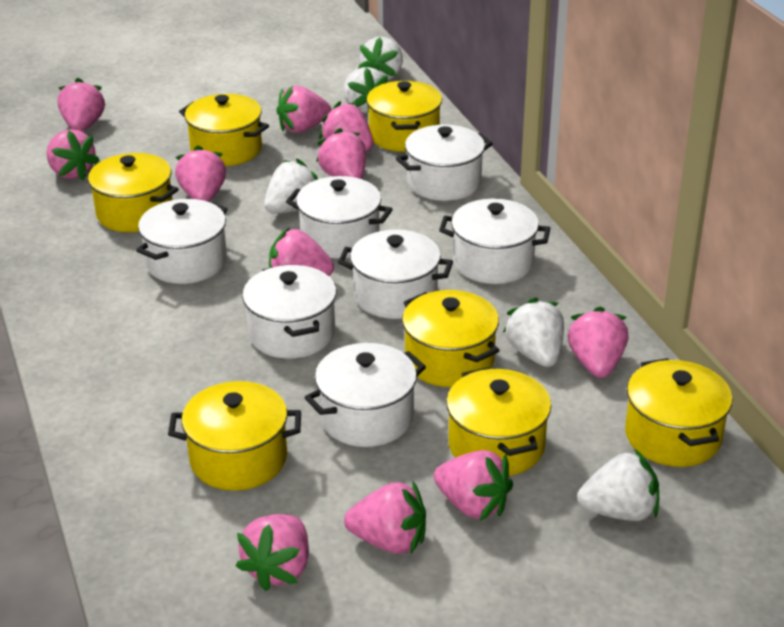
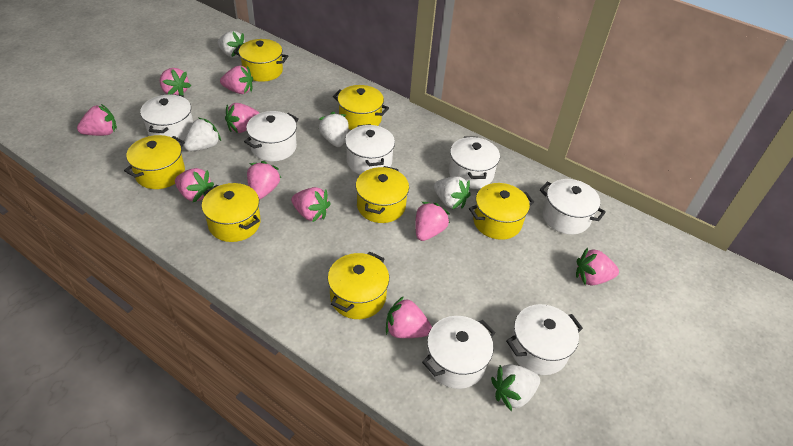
pink strawberry: [46,129,100,180] [57,78,106,131] [175,146,226,201] [236,514,309,591] [269,228,334,276] [276,86,331,133] [316,128,366,179] [319,101,374,151] [344,481,426,555] [434,450,513,521] [568,306,628,378] = 11 -> [77,104,117,136] [160,68,191,95] [175,168,214,202] [220,66,253,94] [225,103,259,133] [247,161,281,200] [291,187,331,222] [386,296,432,338] [415,202,450,241] [576,247,619,285] = 10

